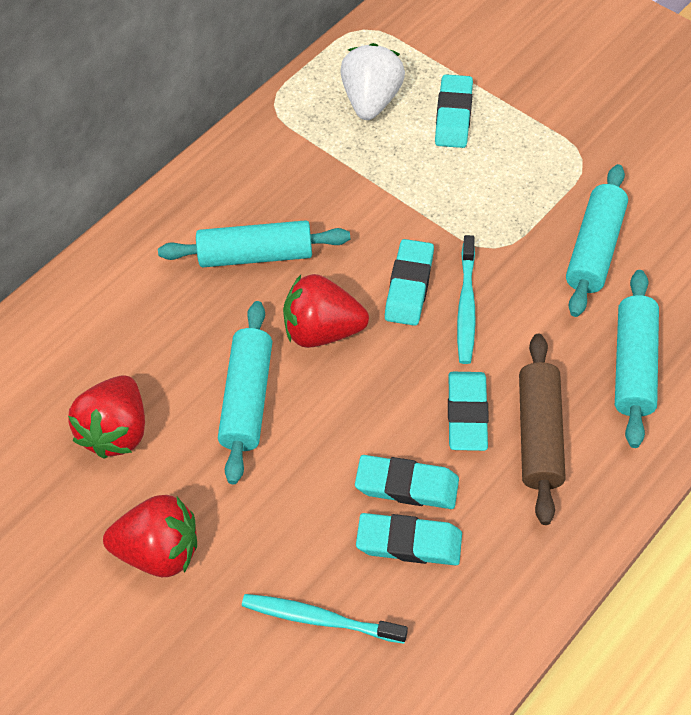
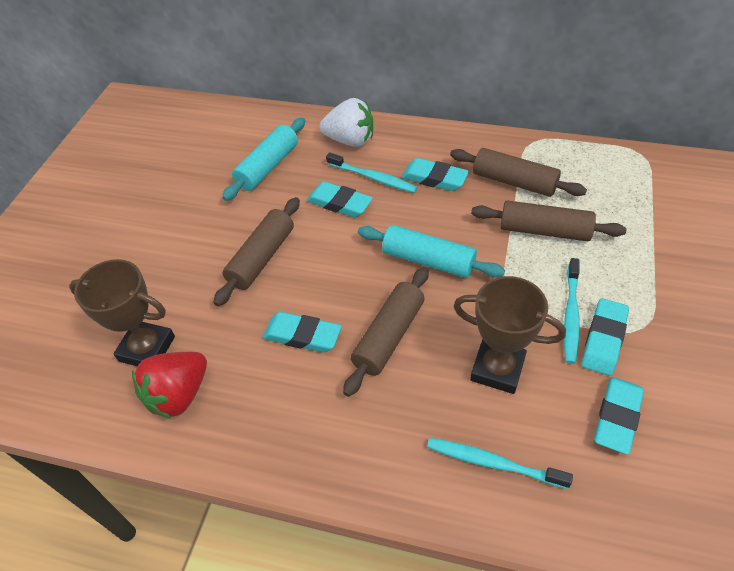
brown rolling pin: [519,334,566,525] = 1 -> [213,197,300,306] [343,267,429,397] [450,148,587,197] [471,200,627,241] = 4
brown trophy: none = 0 -> [69,259,175,366] [453,276,566,394] = 2
red strawberry: [68,375,145,459] [103,495,197,577] [283,274,369,348] = 3 -> [132,352,207,419] = 1
turquoise rolling pin: [158,220,350,267] [218,301,272,484] [566,164,628,317] [615,270,659,448] = 4 -> [222,118,305,201] [358,225,505,278] = 2
turquoise toothbrush: [242,594,408,644] [457,235,476,364] = 2 -> [326,152,418,193] [427,438,573,489] [564,258,580,364] = 3

